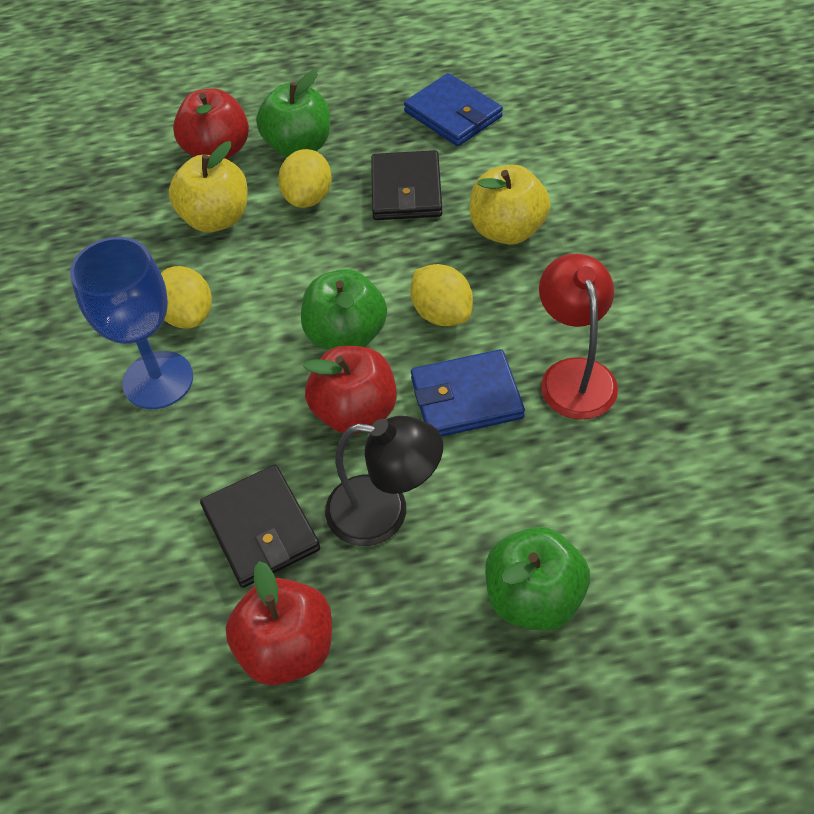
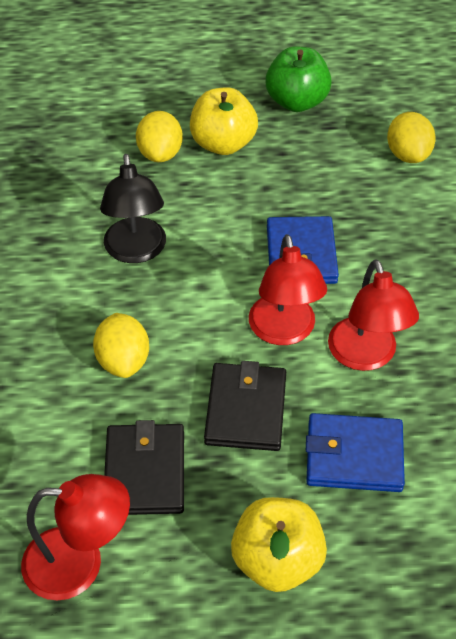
blue goblet: [70,237,193,409] = 1 -> none = 0
green apple: [256,70,330,157] [301,269,387,350] [485,527,590,631] = 3 -> [265,47,332,112] = 1
red apple: [173,88,249,159] [226,561,332,685] [303,346,397,434] = 3 -> none = 0
red lamp: [539,254,618,419] = 1 -> [21,474,130,601] [249,234,327,345] [328,259,419,371] = 3

